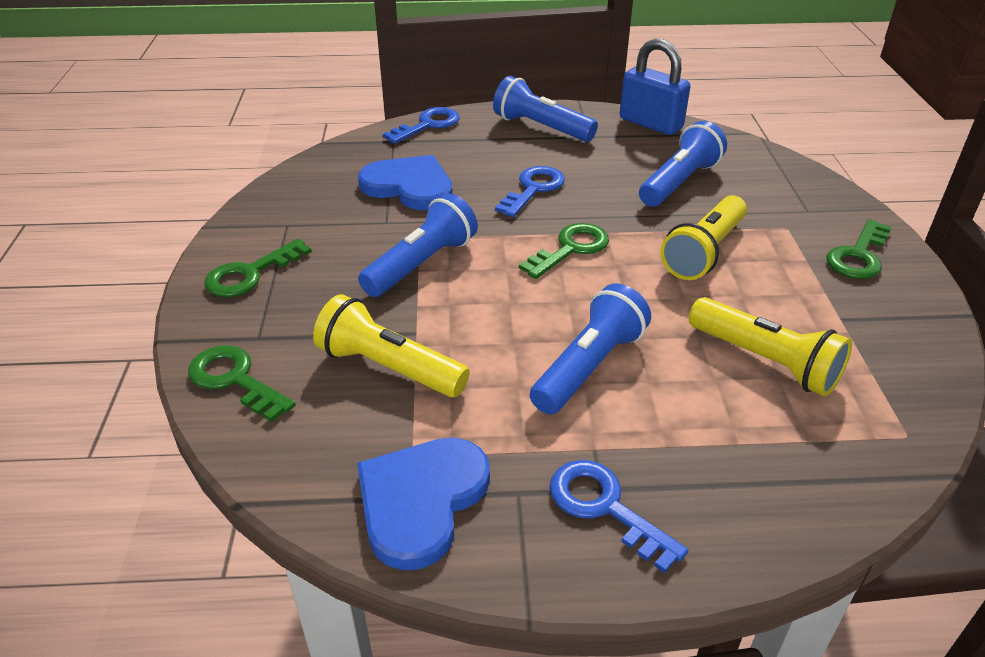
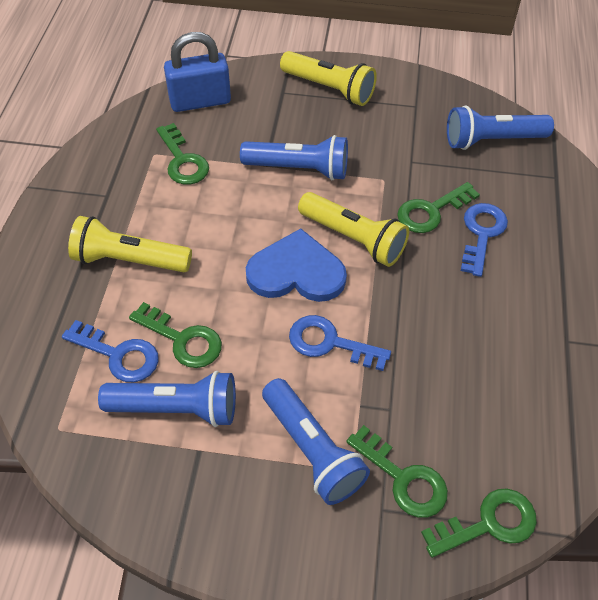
blue heart: [357,437,490,571] [358,155,453,210] = 2 -> [246,229,347,302] = 1
green key: [188,345,295,422] [204,239,312,297] [519,223,609,279] [826,219,892,279] = 4 -> [129,302,222,368] [156,123,209,185] [346,425,448,518] [397,182,480,233] [421,489,537,558] = 5

